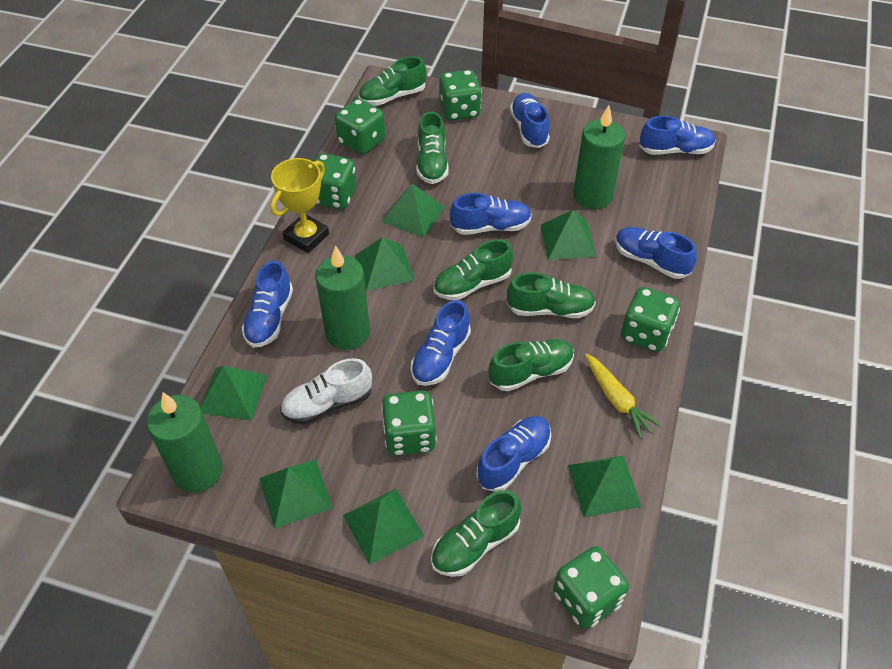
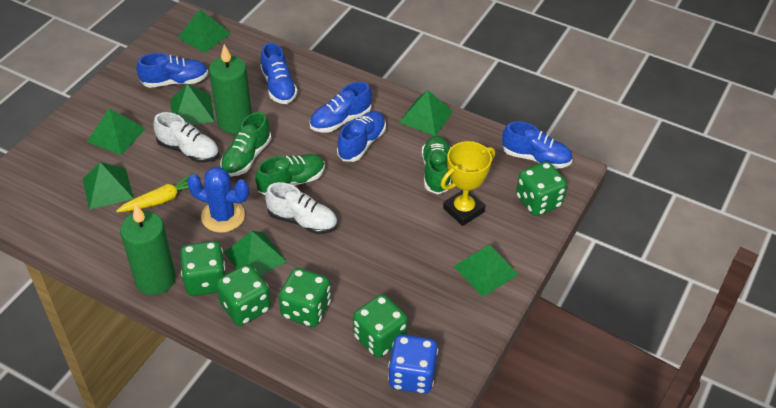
blue cactus: none = 0 -> [187,167,249,233] = 1
blue dice: none = 0 -> [388,334,438,394] = 1
blue shoe: [242,261,293,348] [411,300,471,386] [450,193,532,235] [476,416,551,492] [510,93,550,148] [615,227,697,279] [639,116,716,155] = 7 -> [137,53,208,88] [260,43,298,104] [309,82,372,133] [337,111,386,162] [502,121,572,169] = 5
green candle: [147,392,223,493] [315,245,370,350] [573,105,625,209] = 3 -> [120,204,176,295] [209,44,252,134] = 2
green dice: [315,154,357,209] [335,98,385,155] [381,390,437,456] [439,70,482,121] [553,546,629,629] [621,287,680,352] = 6 -> [180,241,226,296] [216,264,271,326] [279,268,331,327] [353,294,408,358] [516,162,567,216] = 5
green shoe: [359,56,427,106] [417,111,449,184] [431,490,521,577] [434,239,513,300] [488,339,574,391] [507,272,596,318] = 6 -> [220,112,271,176] [255,154,325,195] [422,136,451,194] = 3
white shoe: [280,358,372,424] = 1 -> [154,112,219,163] [265,182,338,234] = 2

